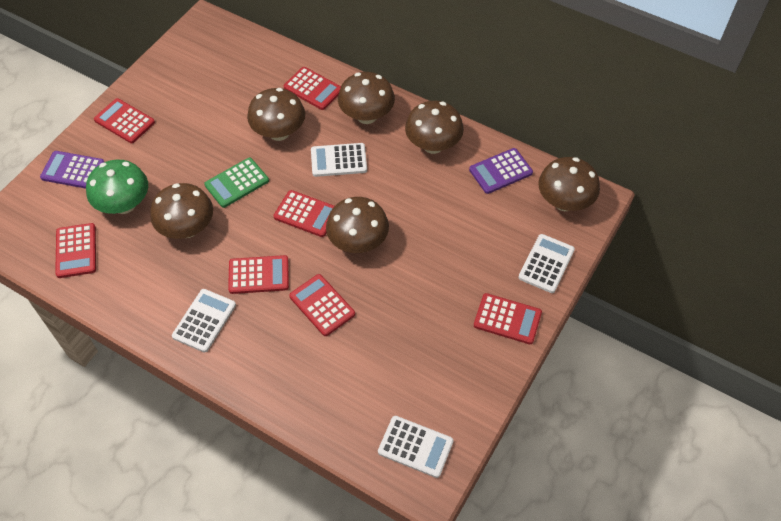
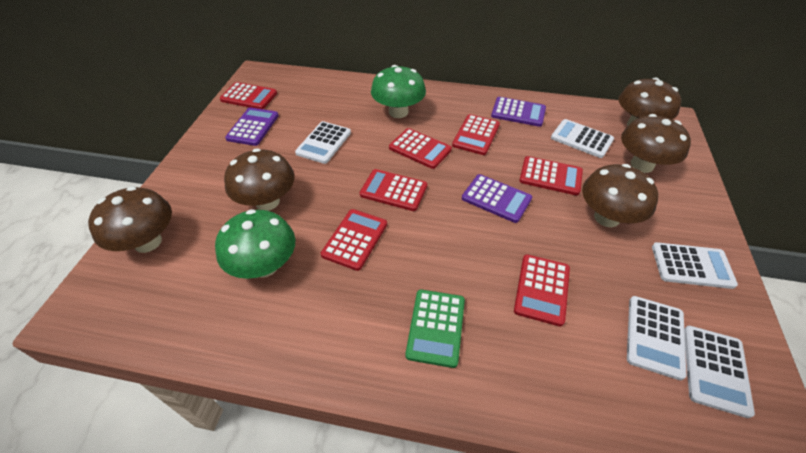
brown mushroom: [150,183,213,239] [247,88,305,141] [326,197,389,253] [338,72,395,124] [405,101,464,154] [538,157,600,211] = 6 -> [88,186,172,253] [224,148,294,211] [582,164,658,227] [618,78,681,126] [621,114,691,173] = 5
green mushroom: [86,160,148,214] = 1 -> [215,209,295,279] [371,65,426,118] = 2
purple calculator: [40,151,104,189] [469,148,533,194] = 2 -> [225,107,279,146] [462,174,532,223] [491,97,546,127] = 3
white calculator: [172,289,236,353] [311,143,367,177] [378,416,454,478] [518,234,575,293] = 4 -> [295,121,351,164] [551,119,614,158] [627,296,686,380] [652,242,738,289] [684,326,755,418] = 5

